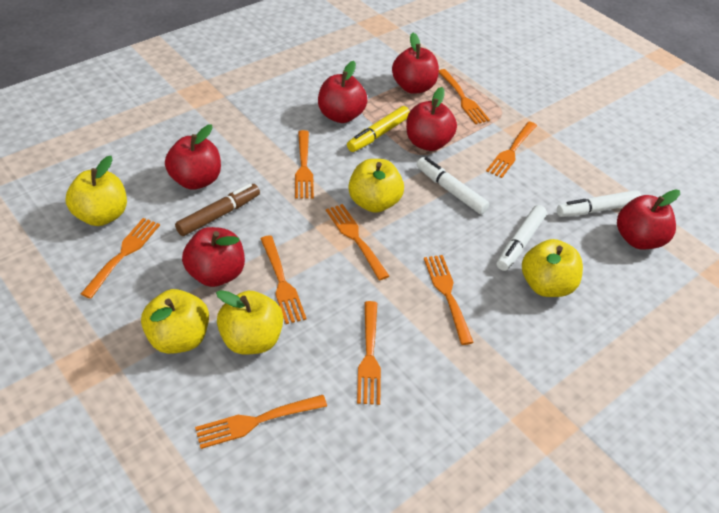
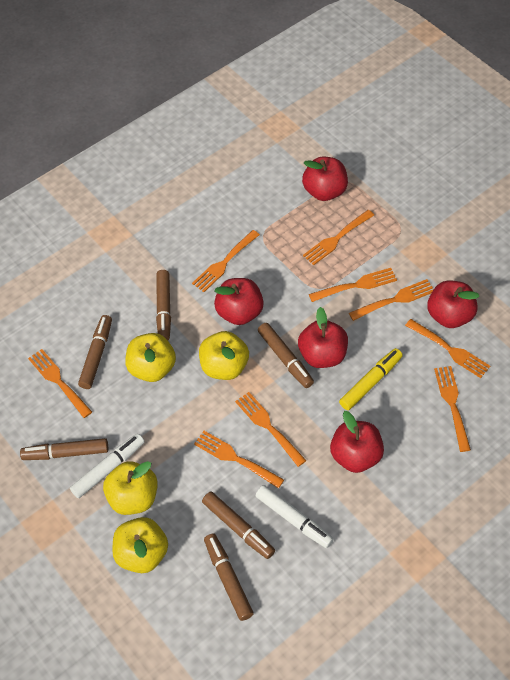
brown marker: [175,184,260,236] = 1 -> [20,438,108,460] [78,315,112,389] [156,270,171,340] [202,492,275,559] [204,533,254,621] [258,323,314,388] = 6
red apple: [165,124,221,190] [182,227,245,287] [318,61,367,123] [392,33,439,94] [406,87,457,151] [617,189,680,249] = 6 -> [214,278,264,325] [298,307,348,368] [302,157,348,201] [330,411,384,473] [427,280,479,328] = 5
white marker: [417,157,489,214] [496,205,547,271] [557,190,641,217] = 3 -> [70,434,145,498] [256,485,334,548] = 2
yellow apple: [66,156,127,226] [141,289,209,354] [216,290,283,355] [348,159,404,213] [522,239,583,297] = 5 -> [103,461,158,515] [112,517,168,573] [125,333,176,382] [199,331,249,380] = 4

